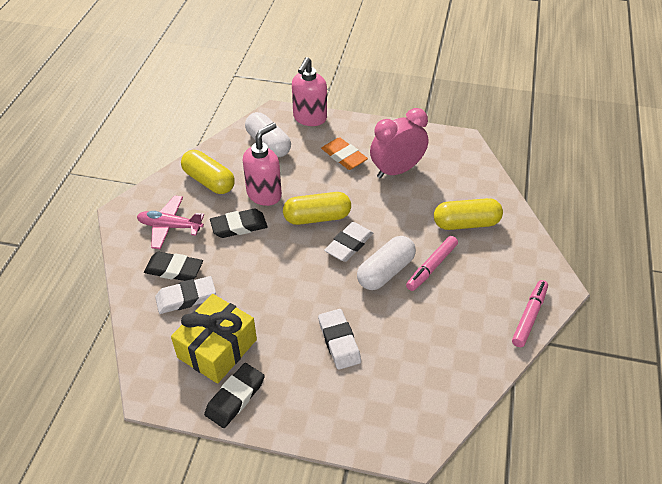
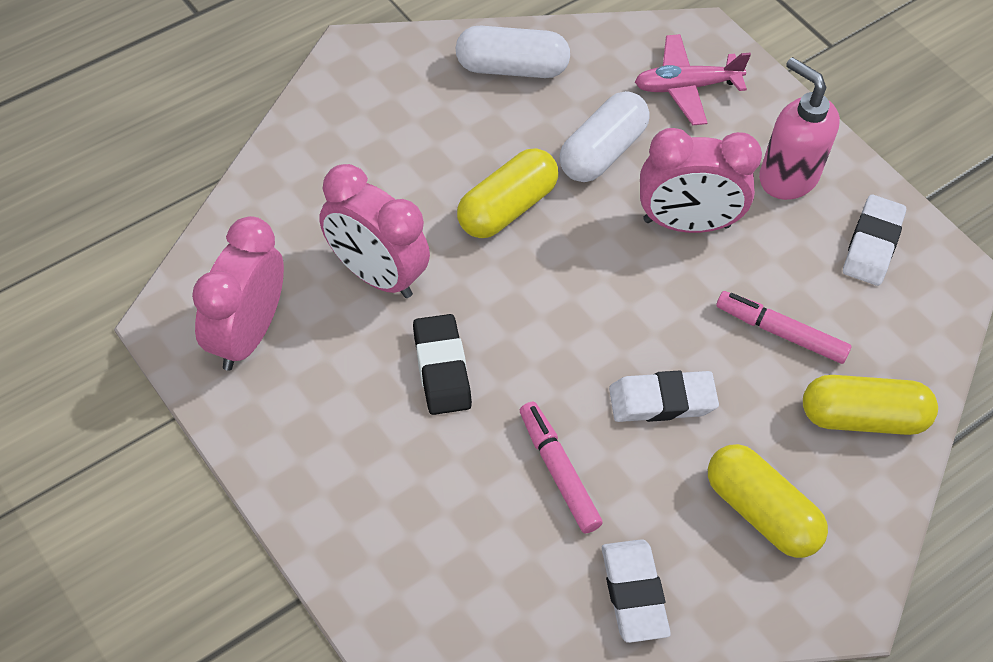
black eraser: [144,252,203,281] [204,363,265,428] [210,209,268,238] = 3 -> [413,314,472,415] = 1
orange eraser: [321,137,368,170] = 1 -> none = 0
pink clock: [370,108,428,179] = 1 -> [192,216,284,371] [319,164,430,298] [640,128,762,233] = 3
pink soap dispenser: [243,123,282,206] [292,57,327,126] = 2 -> [759,57,840,200] = 1
yellow gift: [171,294,257,384] = 1 -> none = 0

